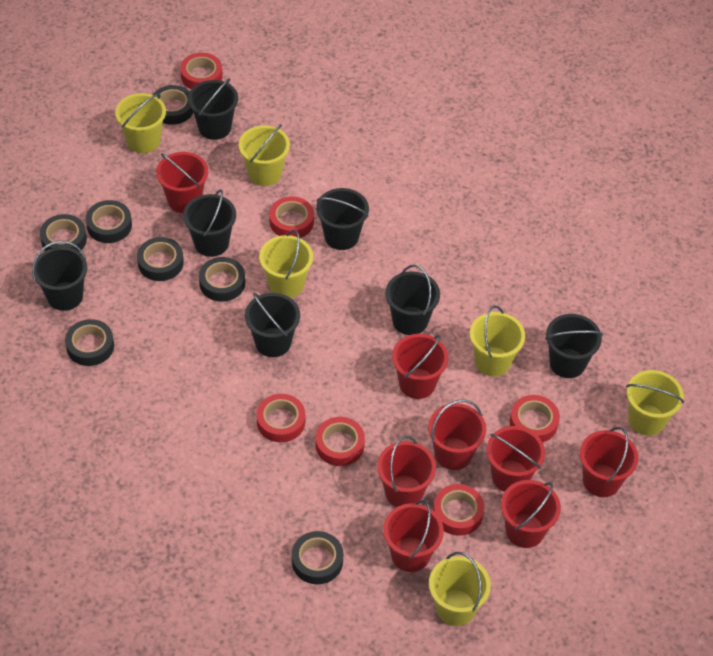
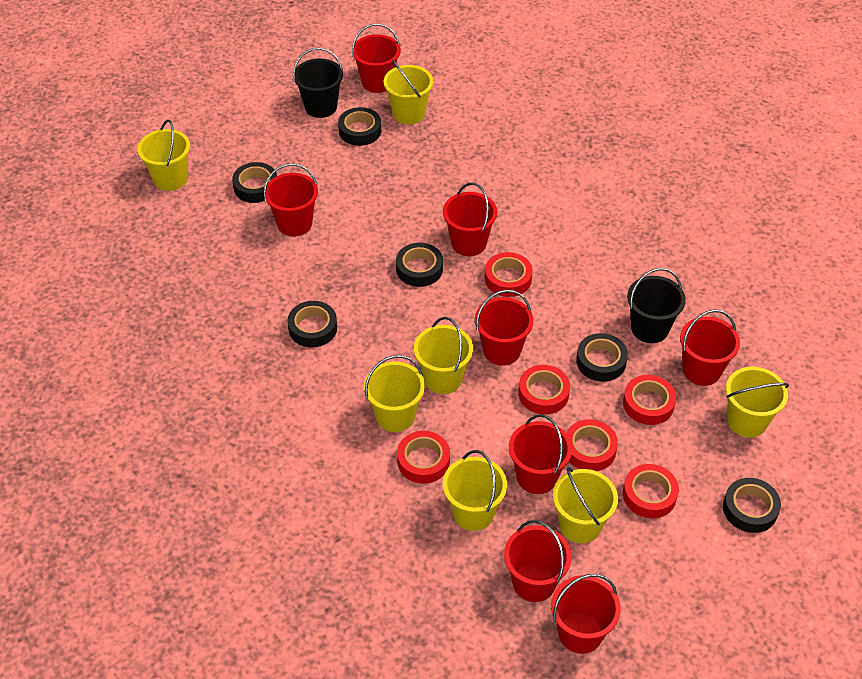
black bucket: [32,241,87,311] [183,189,236,257] [188,78,238,140] [245,293,300,357] [316,188,369,250] [385,265,440,335] [545,314,603,378] = 7 -> [293,48,343,118] [627,268,686,343] = 2
black tape: [40,214,87,252] [65,319,114,366] [86,200,132,243] [137,237,184,281] [153,85,193,125] [199,257,245,302] [292,531,343,584] = 7 -> [232,162,277,203] [287,301,337,348] [338,107,381,146] [396,243,443,287] [576,333,628,382] [723,478,781,533] = 6
yellow bucket: [115,93,166,153] [239,124,290,186] [259,230,313,298] [429,552,491,626] [470,306,525,377] [626,370,684,436] = 6 -> [137,120,190,191] [364,355,425,432] [384,60,433,125] [414,317,473,394] [443,450,507,531] [553,467,618,544] [726,367,789,438] = 7

